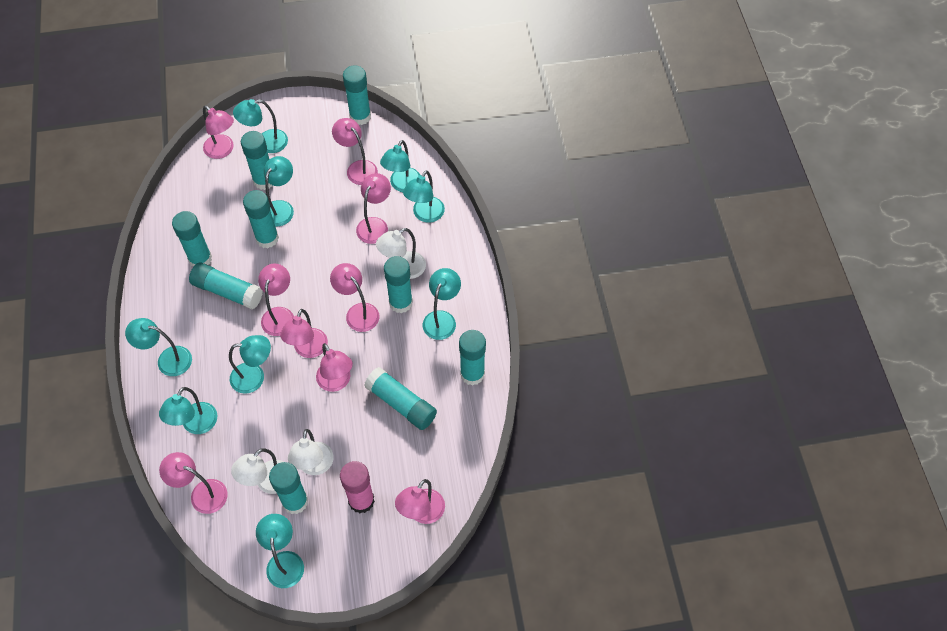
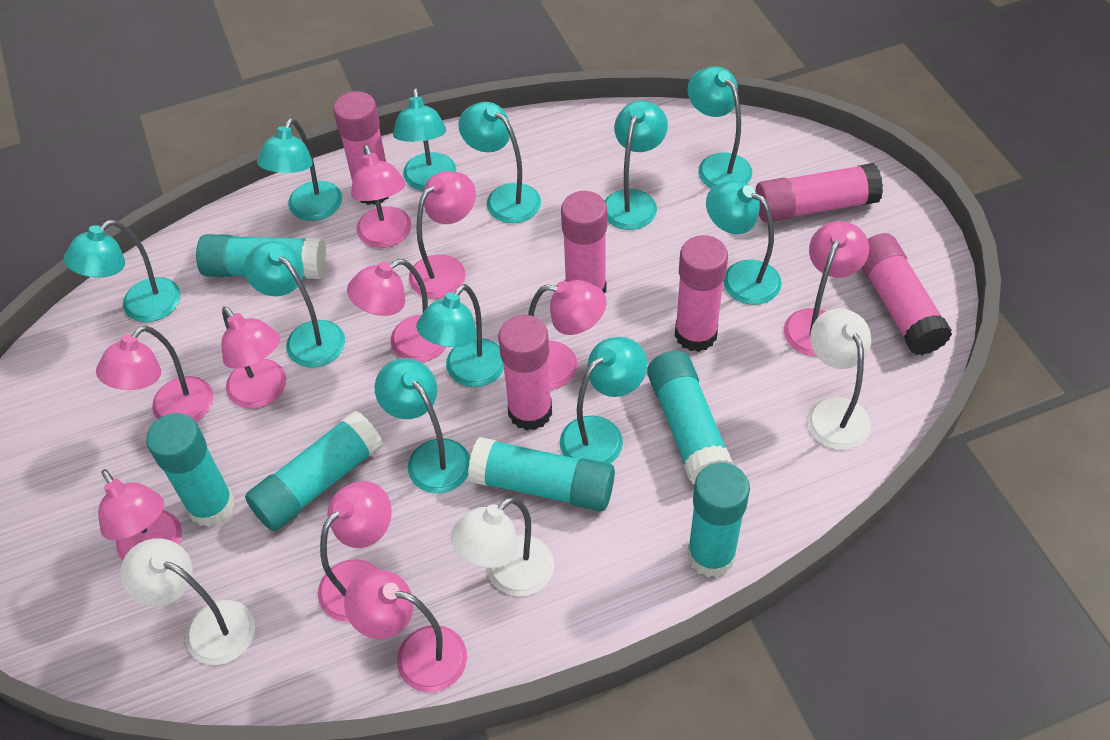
pink glue stick: [340,461,375,513] = 1 -> [333,91,389,205] [498,315,552,431] [561,191,607,294] [675,235,728,352] [755,163,883,222] [861,233,952,355] = 6
pink lamp: [159,452,228,514] [203,106,234,159] [258,264,294,336] [280,309,328,358] [316,343,353,392] [330,263,379,332] [332,118,378,185] [356,173,391,244] [395,479,445,524] = 9 -> [96,325,213,422] [98,469,182,561] [221,306,286,409] [318,481,392,622] [344,569,467,693] [347,259,446,362] [351,145,412,248] [409,171,476,299] [528,280,607,390] [784,221,869,356] = 10
turquoise glue stick: [172,211,212,267] [189,263,263,309] [241,131,273,190] [243,190,279,248] [269,462,308,514] [343,65,371,125] [364,367,437,430] [384,256,413,313] [459,330,486,386] = 9 -> [146,413,235,527] [196,234,327,279] [245,411,383,532] [468,437,615,512] [647,350,734,484] [687,462,750,577] = 6
turquoise lamp: [125,318,192,376] [159,387,217,434] [229,335,271,394] [233,99,288,153] [256,514,304,588] [264,156,294,226] [380,140,420,192] [403,170,445,223] [423,268,461,340] = 9 -> [64,220,180,322] [244,241,345,368] [257,118,342,221] [375,358,470,493] [393,88,456,191] [416,284,504,387] [459,102,541,223] [560,337,647,464] [605,101,668,230] [688,66,752,189] [706,181,782,305] = 11

